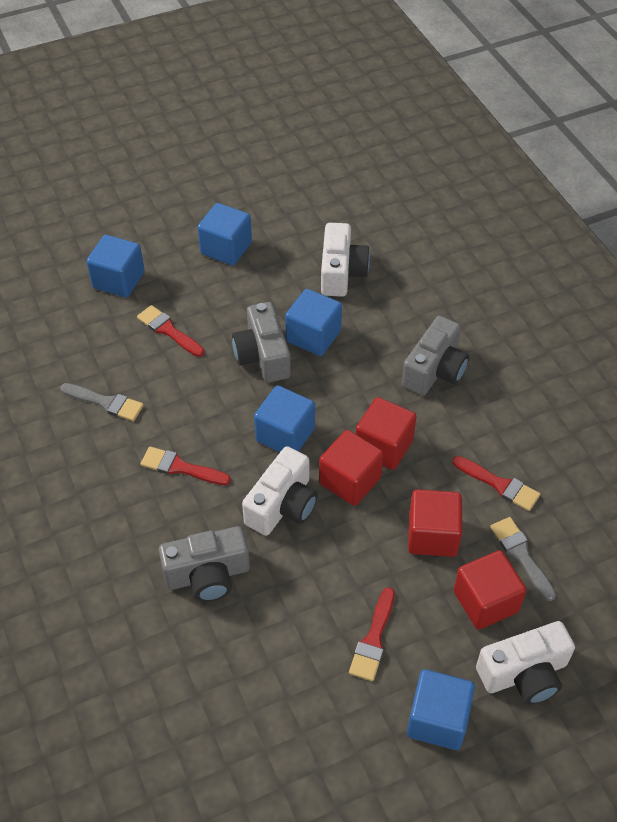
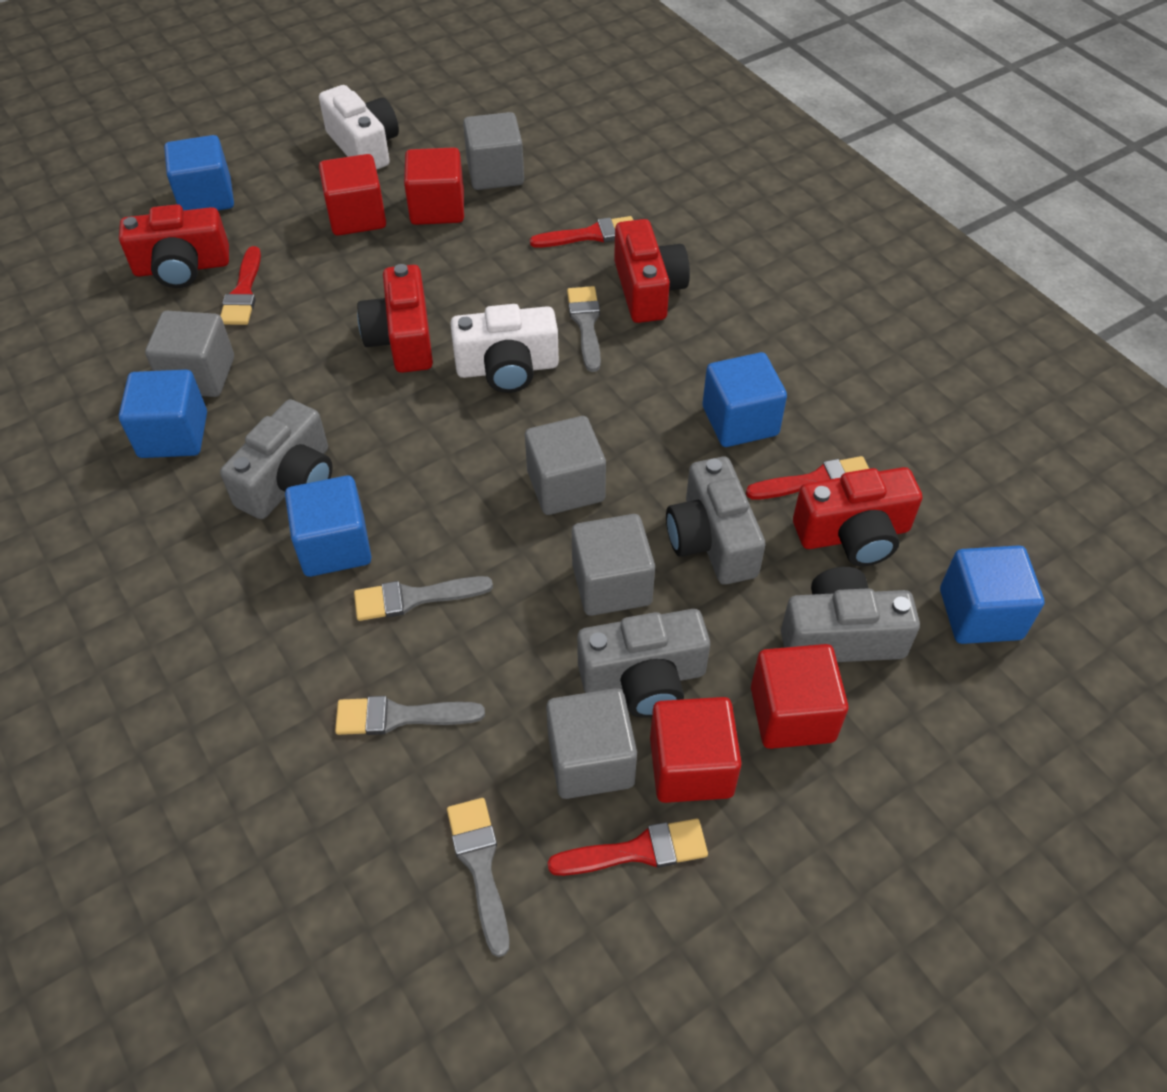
grey brush: [60,383,144,421] [490,517,556,601] = 2 -> [335,696,485,735] [354,576,493,621] [447,798,509,957] [567,286,601,372] = 4
grey camera: [159,526,250,602] [232,302,291,383] [402,316,469,395] = 3 -> [220,399,333,519] [577,609,710,718] [666,457,765,585] [781,567,920,662] = 4
grey cube: none = 0 -> [145,311,234,397] [463,112,524,190] [525,416,606,515] [546,688,637,799] [572,514,655,616] = 5
red camera: none = 0 -> [119,204,229,288] [357,264,433,373] [614,219,690,323] [793,467,922,566] = 4
white camera: [242,446,318,536] [321,223,370,297] [476,621,575,705] = 3 -> [319,85,399,170] [450,304,559,393] = 2

